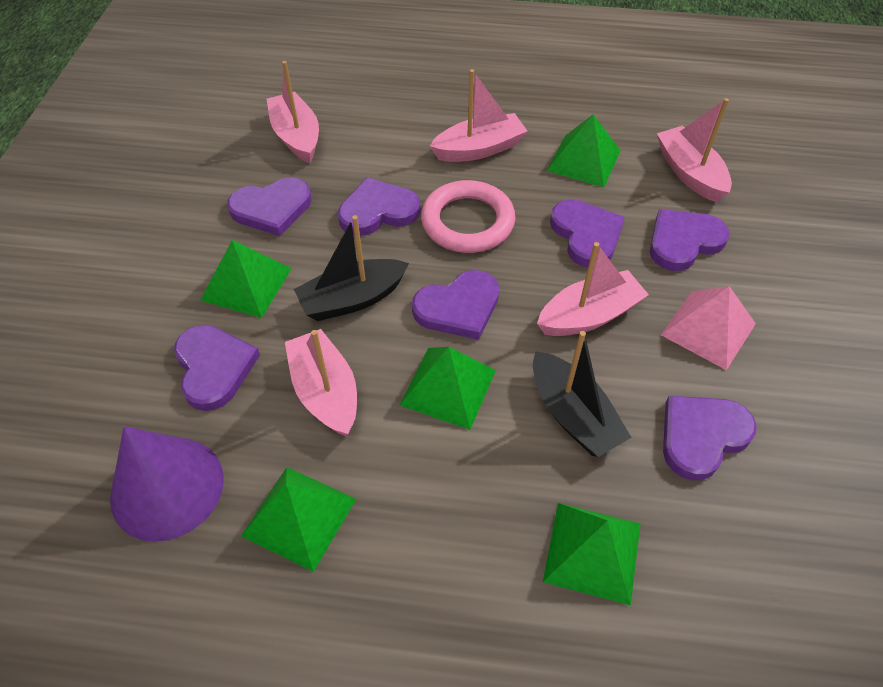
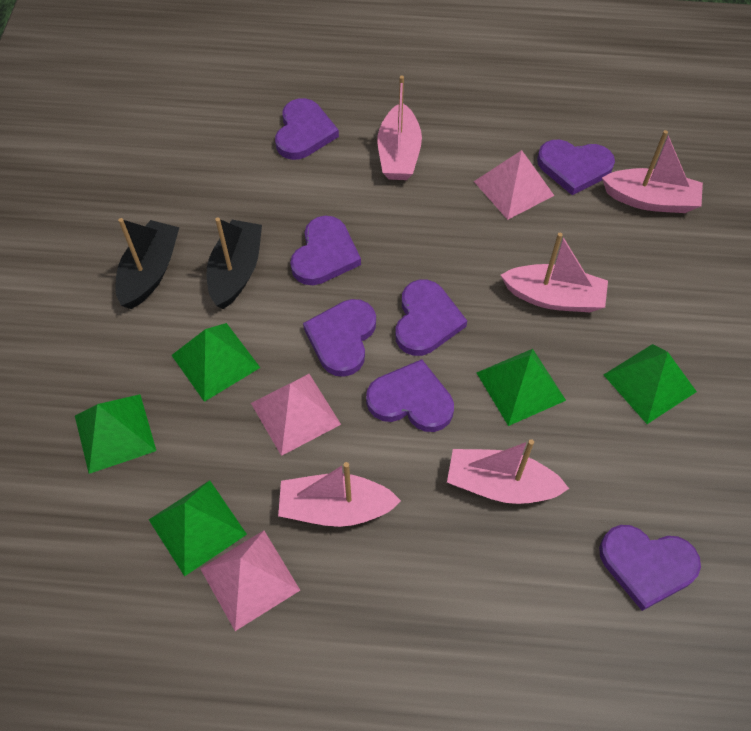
pink pyramid: [661,286,756,370] = 1 -> [200,531,300,631] [251,374,341,456] [474,150,554,220] = 3
pink ring: [421,180,516,253] = 1 -> none = 0
purple cone: [110,426,224,542] = 1 -> none = 0

